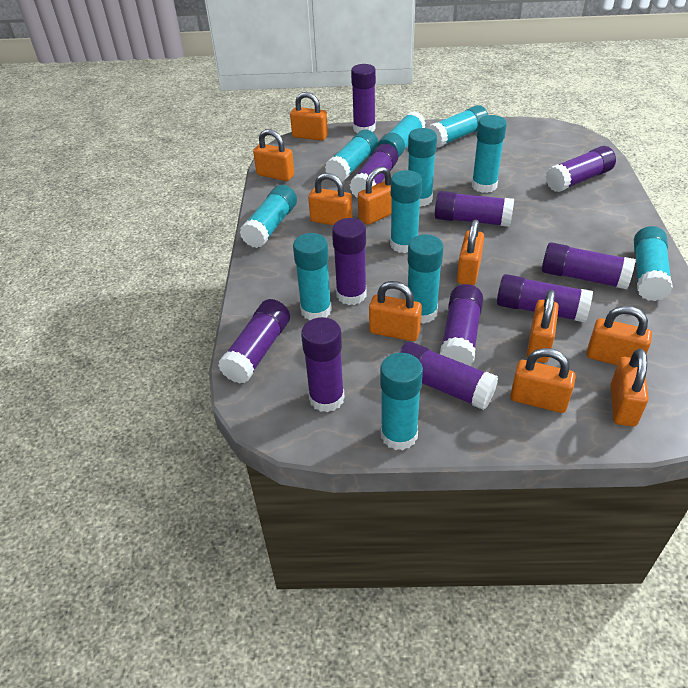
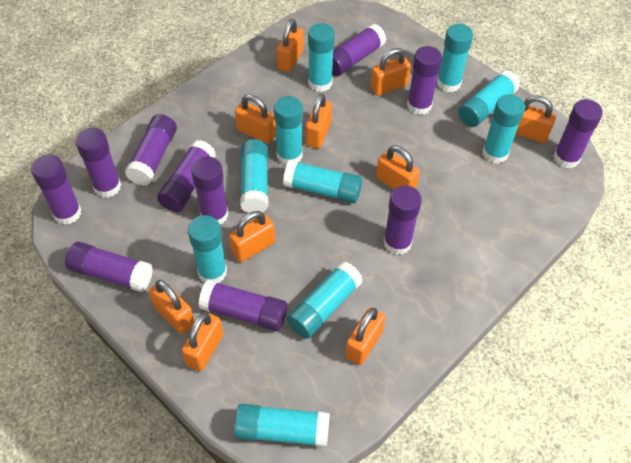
turquoise glue stick: [240,185,297,248] [293,233,332,321] [325,130,378,182] [377,111,426,157] [380,353,423,450] [390,170,422,253] [408,128,437,207] [408,234,444,324] [427,105,488,148] [472,115,507,193] [634,226,673,301] = 11 -> [188,215,227,283] [234,404,330,447] [240,139,268,213] [274,96,303,165] [283,160,362,203] [287,261,363,339] [308,23,335,92] [437,24,473,92] [458,70,520,127] [482,94,525,164] = 10

